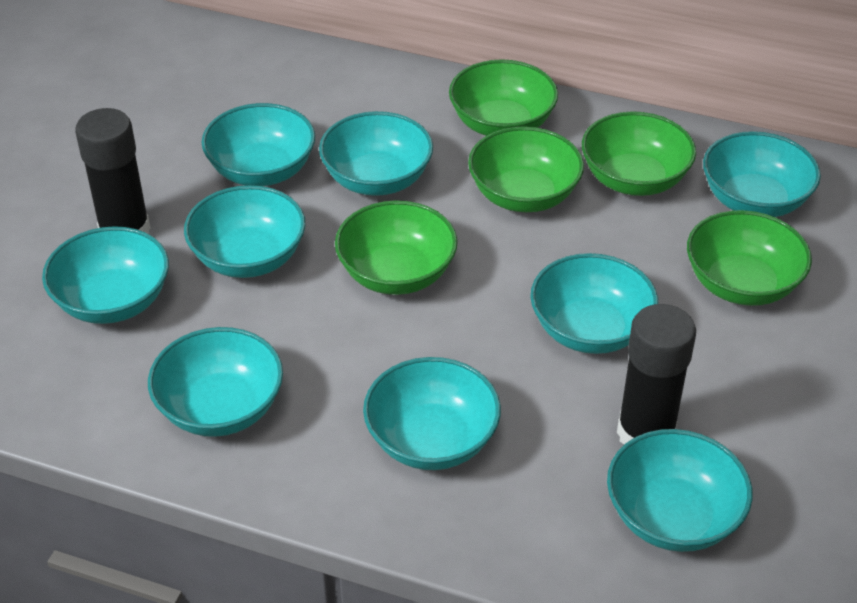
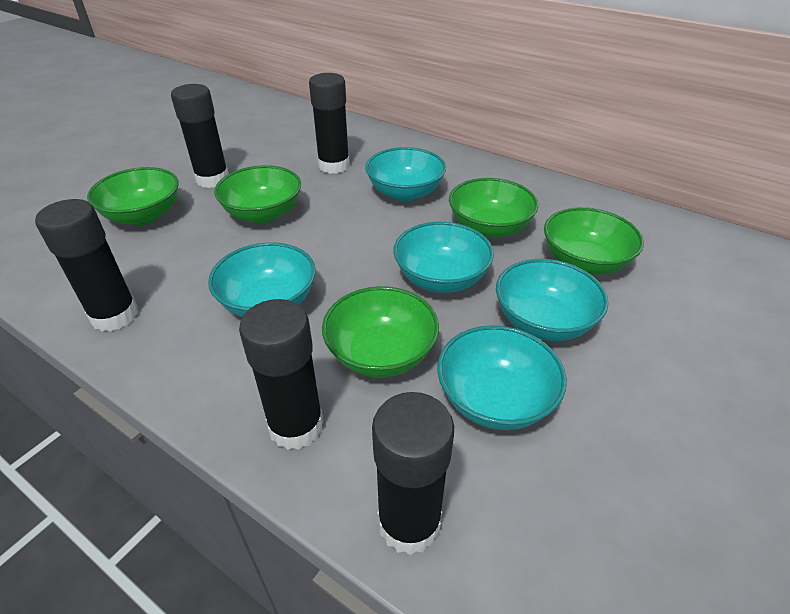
black glue stick: [75,108,150,235] [617,304,696,444] = 2 -> [35,199,138,332] [171,84,229,188] [239,299,324,450] [309,73,350,174] [372,392,454,555] = 5
turquoise bowl: [42,226,169,324] [148,327,283,437] [184,185,305,278] [201,103,315,186] [319,111,433,196] [363,357,501,470] [530,253,658,354] [607,429,753,552] [703,131,821,217] = 9 -> [208,242,316,318] [365,147,446,201] [393,222,494,293] [437,325,567,430] [496,259,608,341] = 5

